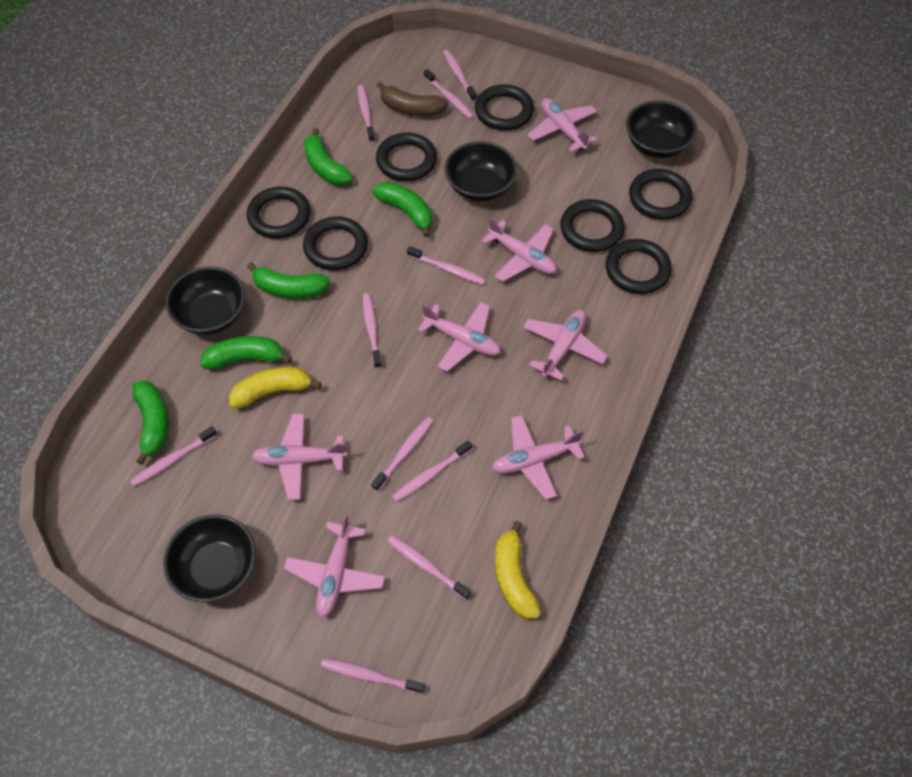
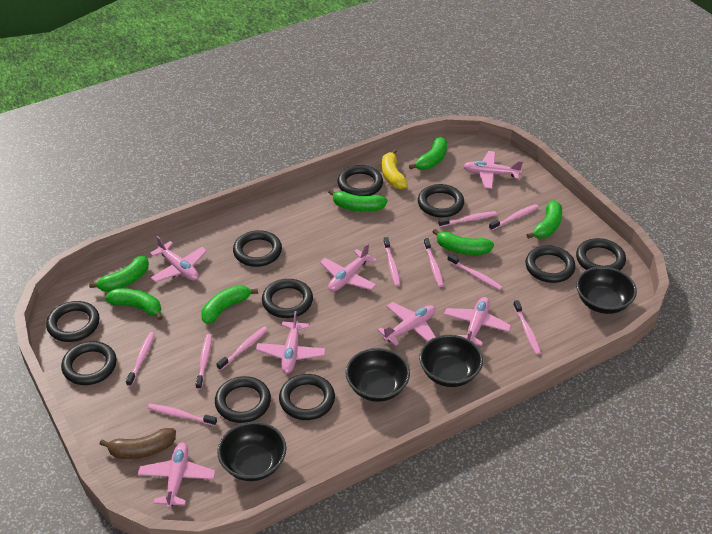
black ring: [247,187,311,239] [303,216,368,271] [376,133,437,181] [475,84,534,130] [560,199,625,252] [606,239,672,294] [629,169,692,220] = 7 -> [46,301,100,342] [61,341,117,385] [215,376,271,423] [233,230,282,267] [262,279,313,318] [279,374,335,420] [337,165,383,196] [418,184,464,218] [525,246,576,283] [576,238,626,270] = 10
green banana: [132,381,169,465] [200,336,292,369] [247,262,330,299] [304,128,353,185] [372,182,432,237] = 5 -> [89,256,149,292] [105,288,163,320] [201,285,258,324] [328,189,387,212] [409,137,447,170] [432,229,494,255] [527,200,562,239] = 7
yellow banana: [229,367,321,409] [495,521,541,619] = 2 -> [382,149,408,189] = 1

